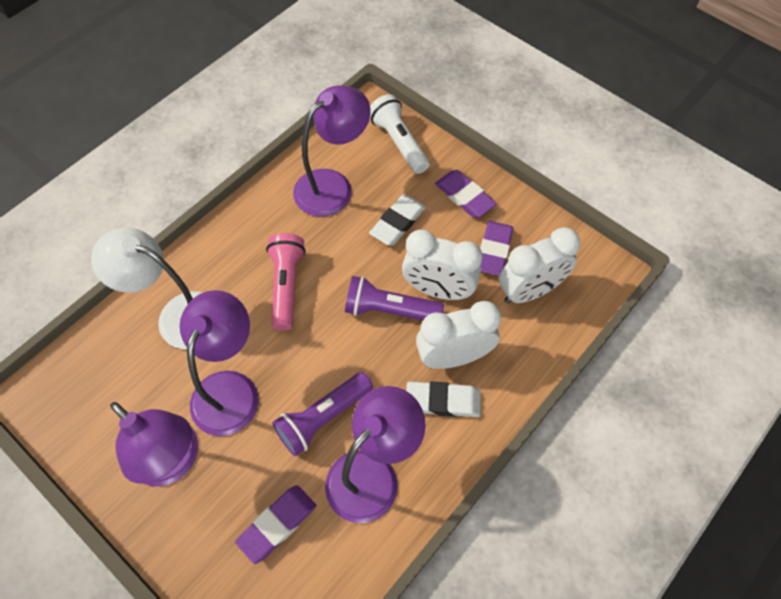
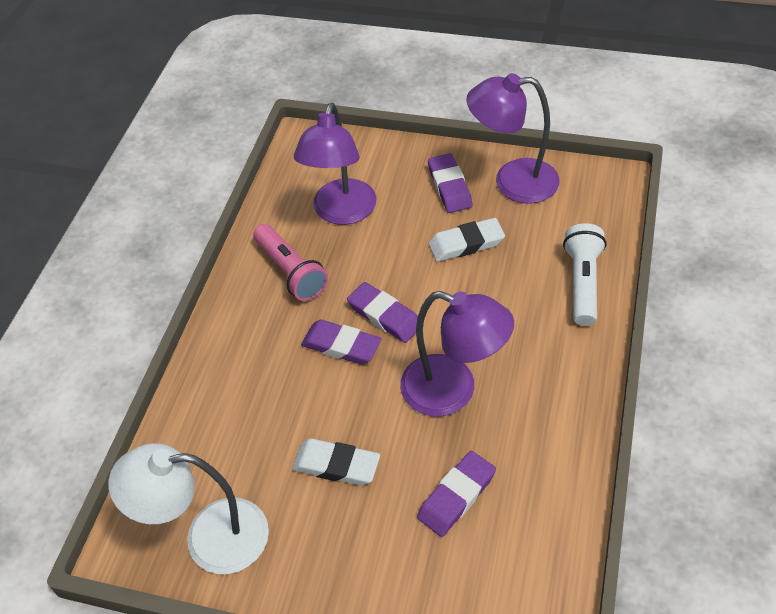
purple eraser: [235,485,317,564] [435,170,497,218] [480,221,513,276] = 3 -> [301,320,381,365] [347,282,418,343] [417,451,496,537] [428,153,472,213] = 4
purple flashlight: [272,372,373,456] [345,276,444,320] = 2 -> none = 0
purple lamp: [110,402,198,486] [180,290,259,436] [293,85,371,217] [325,386,426,523] = 4 -> [294,103,376,225] [400,291,514,416] [466,73,560,204] = 3
white clock: [402,229,483,300] [416,301,501,369] [499,227,580,304] = 3 -> none = 0

